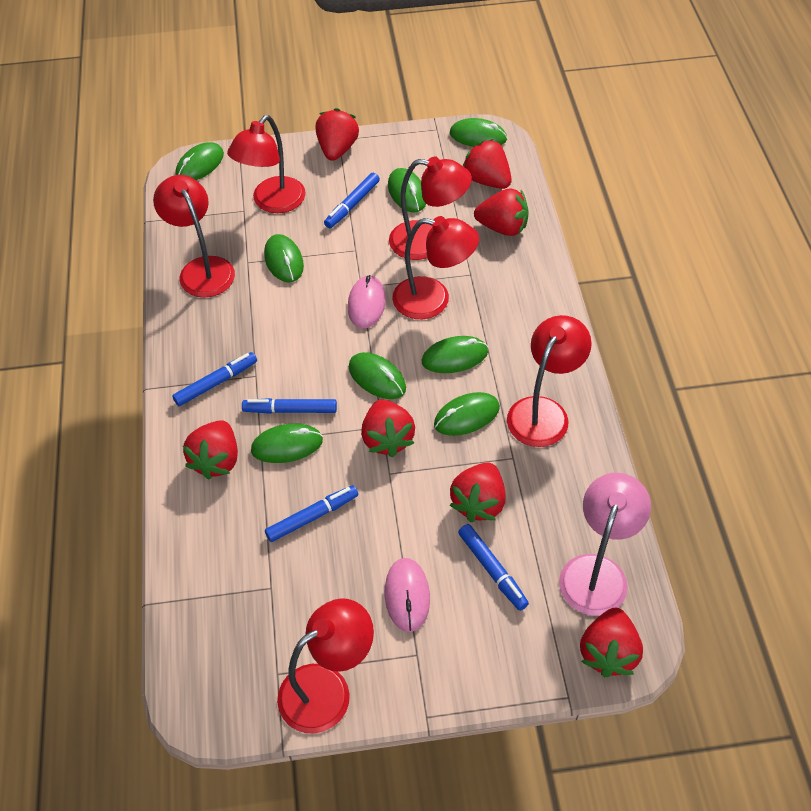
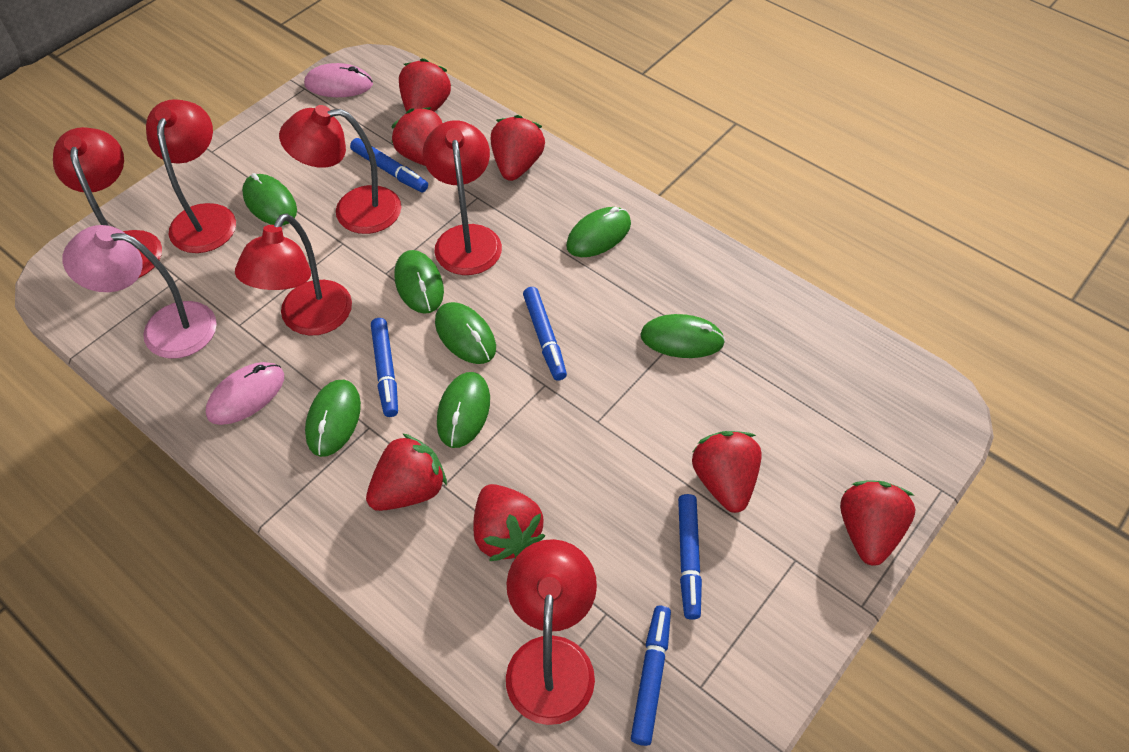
green mouse: [175,142,224,180] [251,423,323,463] [264,234,304,283] [349,352,406,399] [388,168,426,213] [422,336,488,373] [434,392,500,436] [450,118,507,147] = 8 -> [242,173,297,225] [305,380,361,457] [394,250,444,314] [435,302,496,364] [437,372,490,448] [566,207,631,257] [640,314,725,358] = 7

